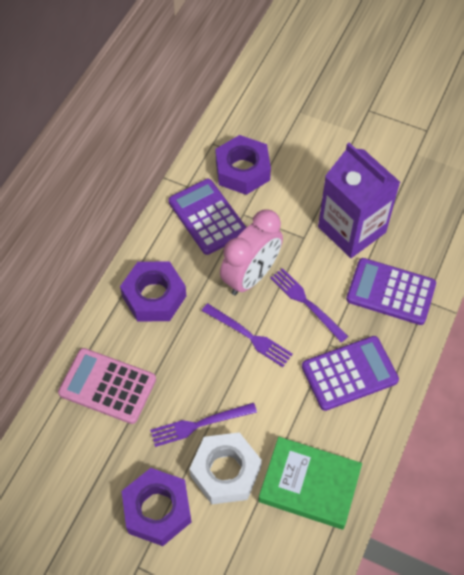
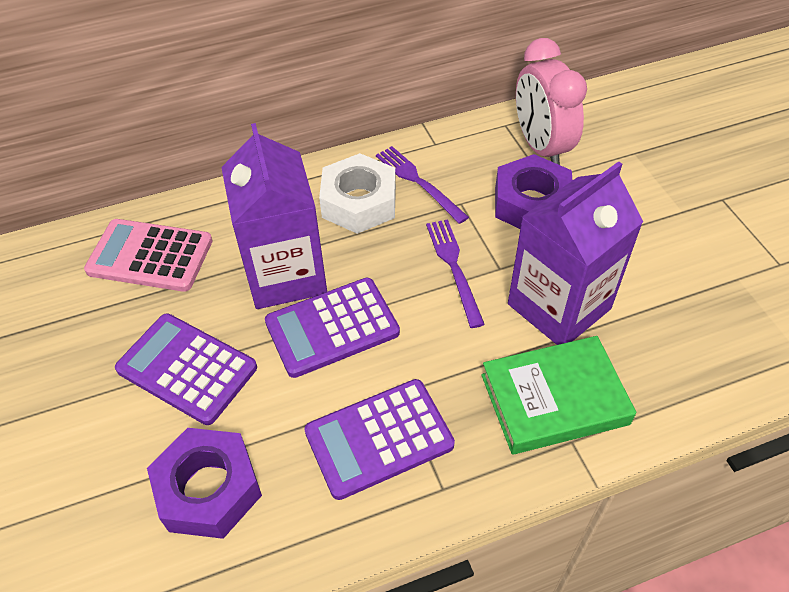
purple carton: [318,143,400,258] = 1 -> [221,123,327,309] [508,161,643,345] = 2
purple fork: [150,403,257,447] [202,303,293,367] [270,268,349,342] = 3 -> [376,146,469,224] [426,219,485,328] = 2
purple nut: [120,261,186,322] [122,468,192,546] [216,135,271,195] = 3 -> [147,428,262,539] [495,154,573,229] = 2

